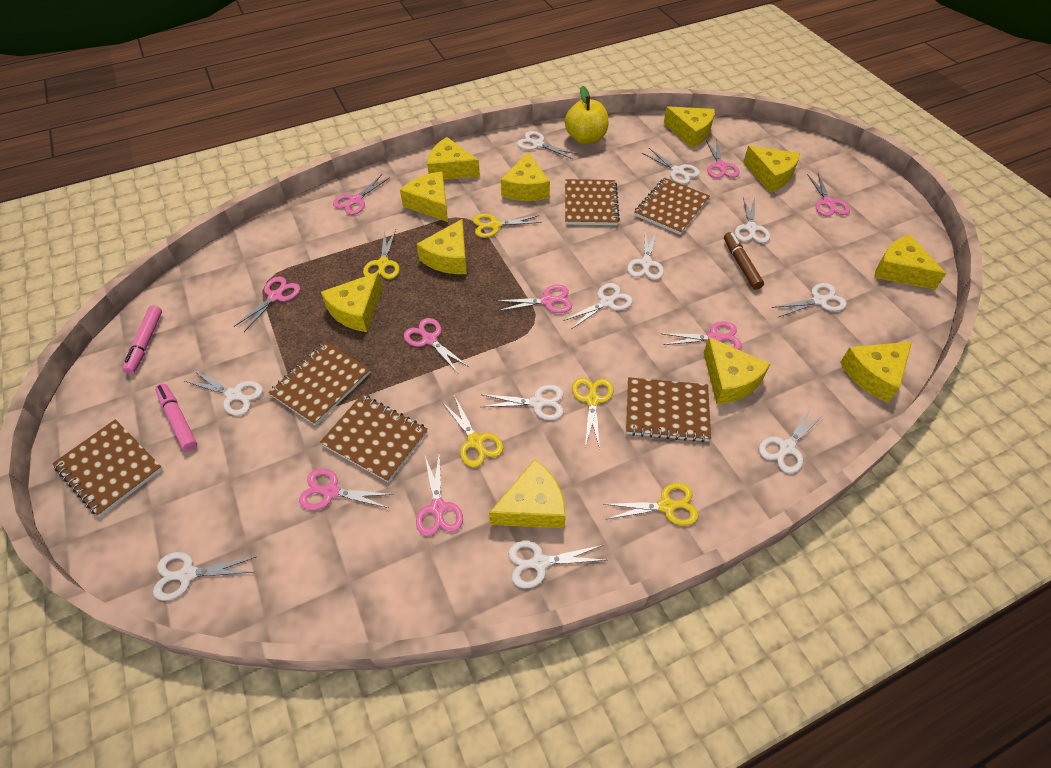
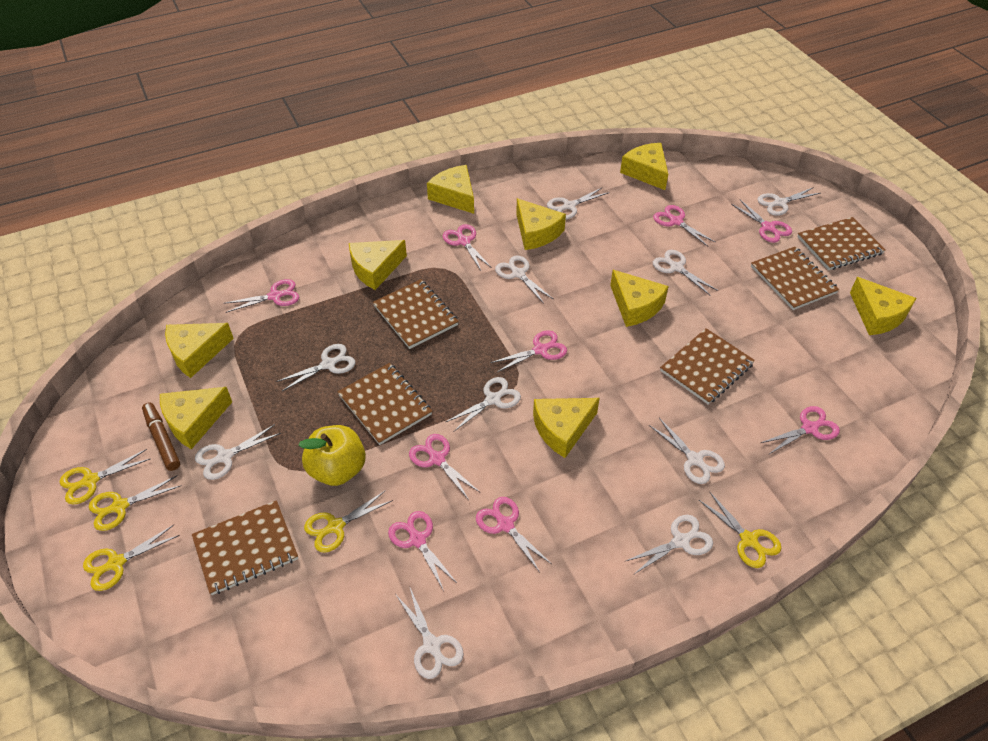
pink marker: [122,305,162,374] [155,383,197,451] = 2 -> none = 0
white scissors: [153,552,256,601] [185,370,263,416] [481,385,564,420] [508,541,605,588] [517,131,577,159] [563,283,633,329] [627,230,664,280] [642,148,700,184] [735,197,770,243] [759,408,825,474] [771,283,847,317] = 11 -> [195,424,281,480] [276,344,355,391] [395,588,464,679] [446,377,521,432] [495,255,553,304] [547,187,610,220] [626,515,713,574] [649,418,725,484] [653,250,718,296] [757,187,820,216] = 10
yellow cheese: [321,272,382,332] [400,171,448,222] [417,219,467,274] [427,137,480,180] [489,459,566,528] [501,152,550,201] [664,106,715,148] [704,337,770,404] [743,146,800,192] [840,342,912,403] [874,235,947,290] = 11 -> [160,387,232,449] [165,323,234,378] [349,240,407,290] [427,165,474,214] [516,198,566,250] [533,398,600,458] [610,270,669,327] [620,143,668,190] [850,277,916,335] = 9

